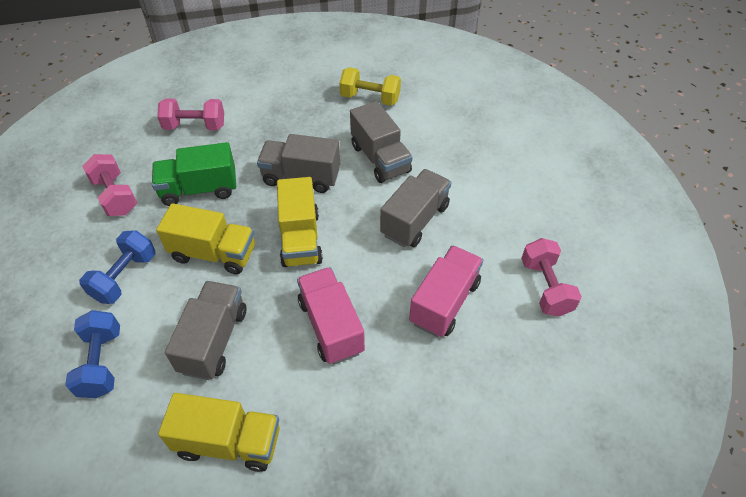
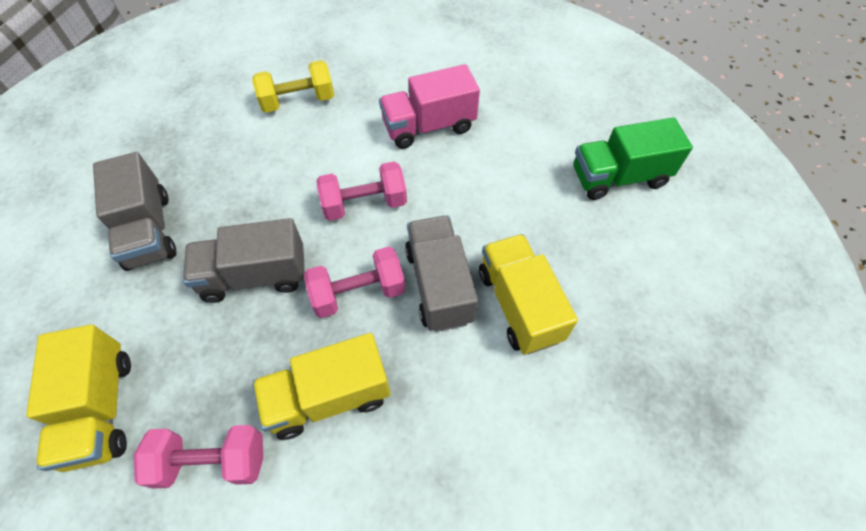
blue dumbbell: [65,310,120,398] [79,230,156,304] = 2 -> none = 0
grey truck: [165,281,246,380] [257,134,340,193] [350,101,413,183] [380,169,451,247] = 4 -> [93,152,176,271] [183,218,305,303] [405,215,478,332] = 3
pink truck: [297,267,365,364] [409,245,483,337] = 2 -> [379,64,480,149] = 1

